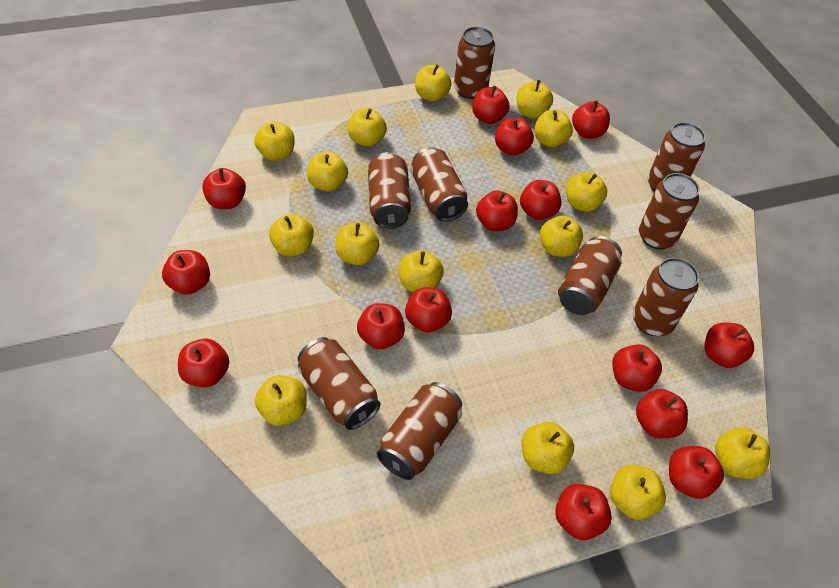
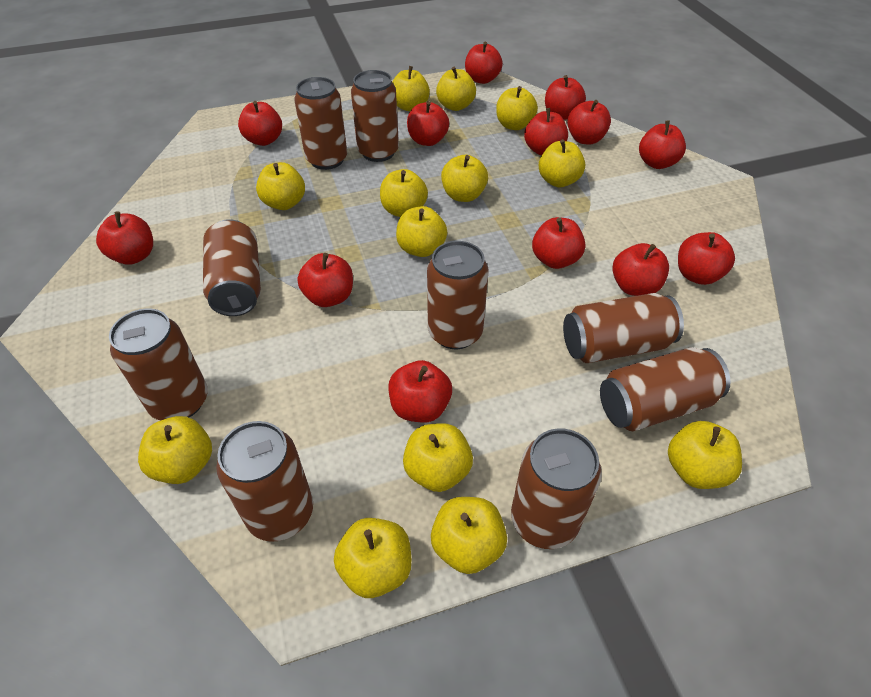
red apple: [162,250,210,295] [178,339,229,387] [202,168,246,209] [357,303,405,349] [405,287,452,333] [472,85,510,124] [476,191,518,231] [495,118,534,156] [520,180,562,220] [555,484,612,540] [572,100,610,139] [612,344,662,392] [636,389,688,438] [669,446,724,499] [705,322,754,368] = 15 -> [96,211,153,265] [238,101,282,146] [297,253,353,307] [388,360,452,423] [407,101,449,146] [465,42,503,84] [524,108,568,155] [532,217,586,269] [545,75,586,120] [567,100,611,144] [612,243,669,296] [639,120,686,169] [678,232,735,285] = 13
yellow apple: [254,121,294,161] [255,375,307,426] [269,214,314,256] [307,151,348,191] [335,222,380,265] [348,108,387,147] [399,250,444,292] [415,65,452,102] [517,80,553,118] [522,422,574,474] [534,110,573,147] [540,215,583,257] [566,172,607,212] [610,465,666,520] [715,427,770,479] = 15 -> [138,416,212,484] [256,162,305,210] [334,518,411,598] [380,169,428,217] [392,66,430,111] [396,206,447,257] [403,423,473,492] [431,497,507,574] [436,67,476,111] [441,155,488,202] [496,86,538,130] [539,139,585,187] [668,421,742,489] = 13

